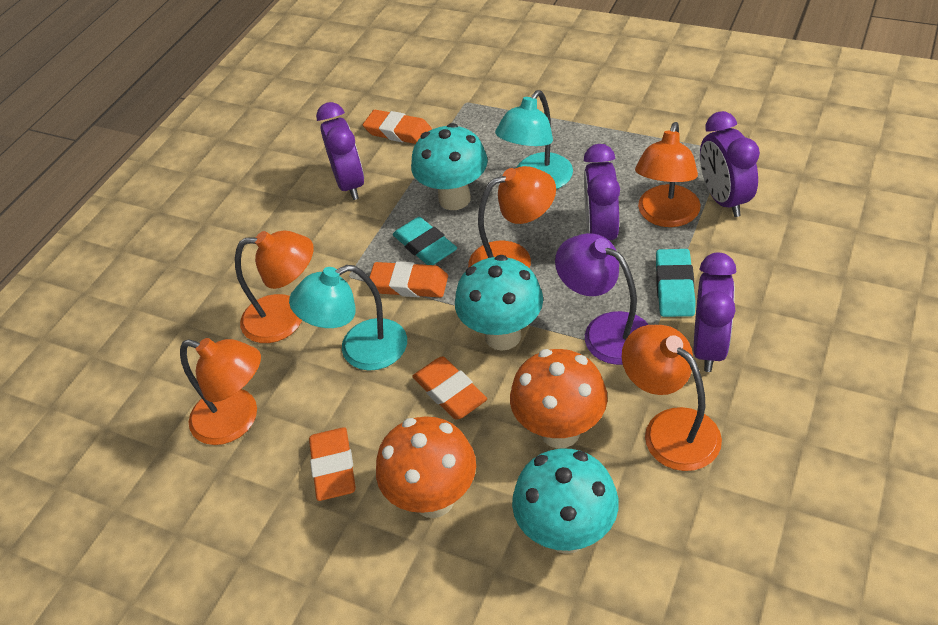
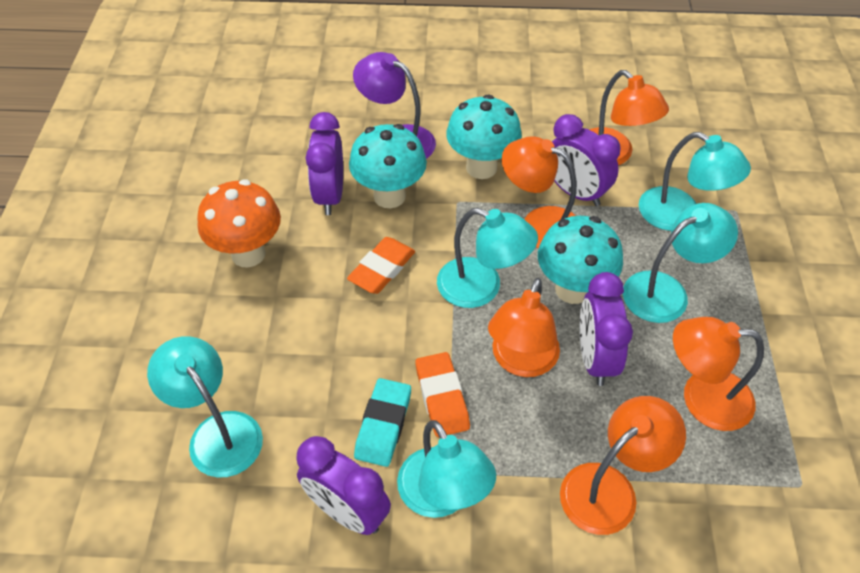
orange eraser: [309,427,356,501] [363,110,432,144] [370,261,448,298] [412,356,487,420] = 4 -> [347,237,415,294] [415,352,470,437] = 2
orange mushroom: [376,416,476,518] [510,349,608,448] = 2 -> [197,179,281,268] = 1
turquoise eraser: [393,217,457,265] [656,249,695,317] = 2 -> [354,378,411,467] = 1
turquoise lamp: [289,265,407,371] [495,90,573,189] = 2 -> [147,336,263,478] [397,420,496,518] [437,208,538,308] [623,203,738,323] [639,132,751,231] = 5

